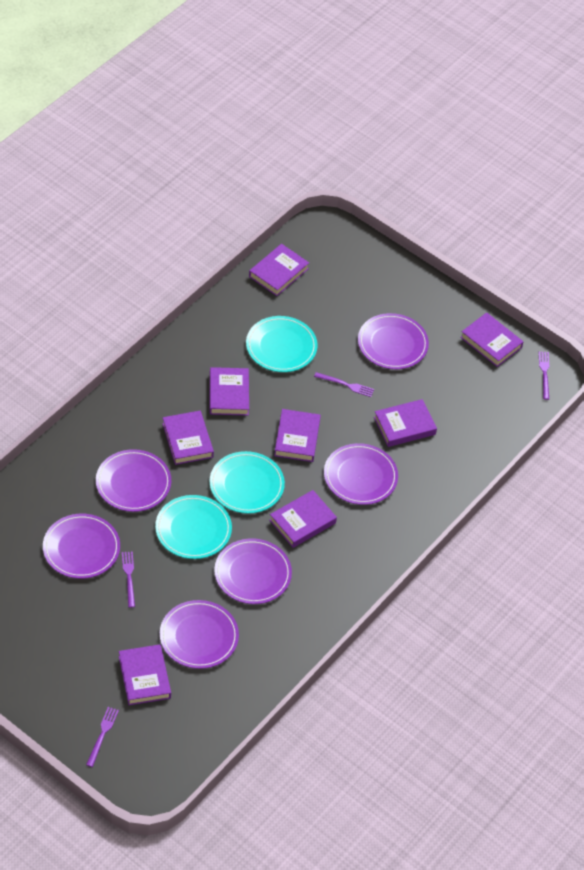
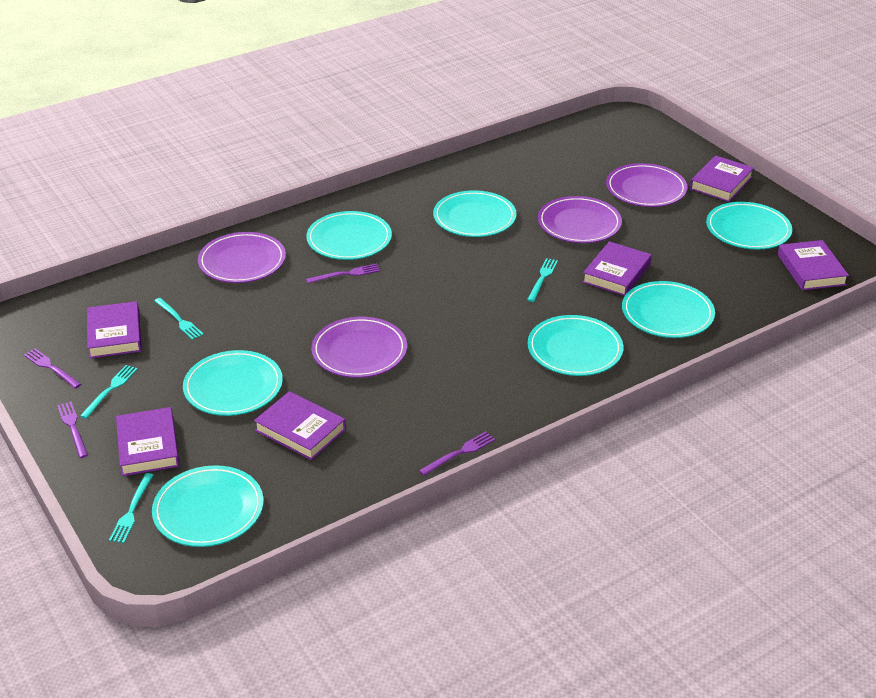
purple book: [119,644,171,705] [162,411,214,465] [210,367,249,416] [249,244,309,296] [269,490,337,548] [274,409,321,462] [374,399,437,447] [460,312,523,367] = 8 -> [87,301,142,358] [116,407,180,476] [254,391,346,460] [583,241,652,296] [690,155,754,202] [778,240,849,290] = 6
purple plate: [43,514,120,579] [96,449,171,512] [160,600,239,669] [214,538,292,604] [324,443,398,505] [358,313,429,369] = 6 -> [198,232,286,283] [311,317,407,378] [538,196,622,243] [606,163,687,207] = 4
turquoise fork: none = 0 -> [80,365,138,419] [109,473,154,543] [154,298,204,340] [527,258,558,302] = 4
turquoise plate: [155,495,232,559] [209,451,285,514] [246,316,318,372] = 3 -> [152,465,264,547] [183,350,283,416] [306,211,392,260] [433,190,517,237] [528,315,624,376] [622,281,715,338] [706,202,792,250] = 7

